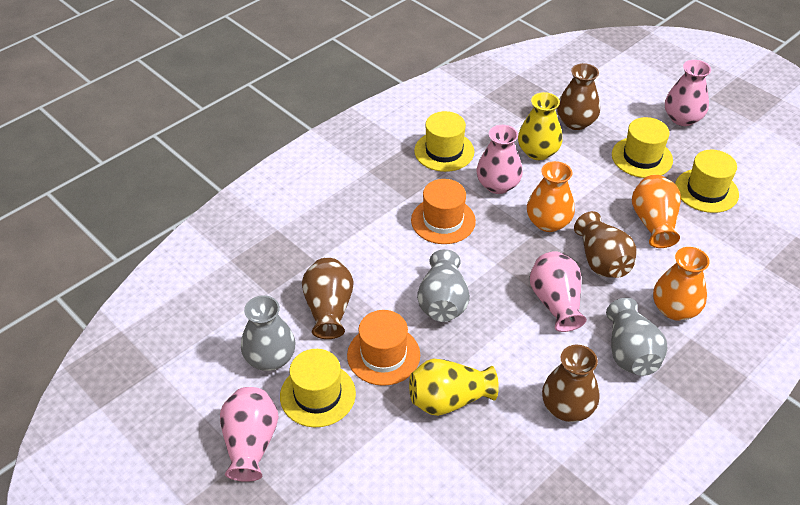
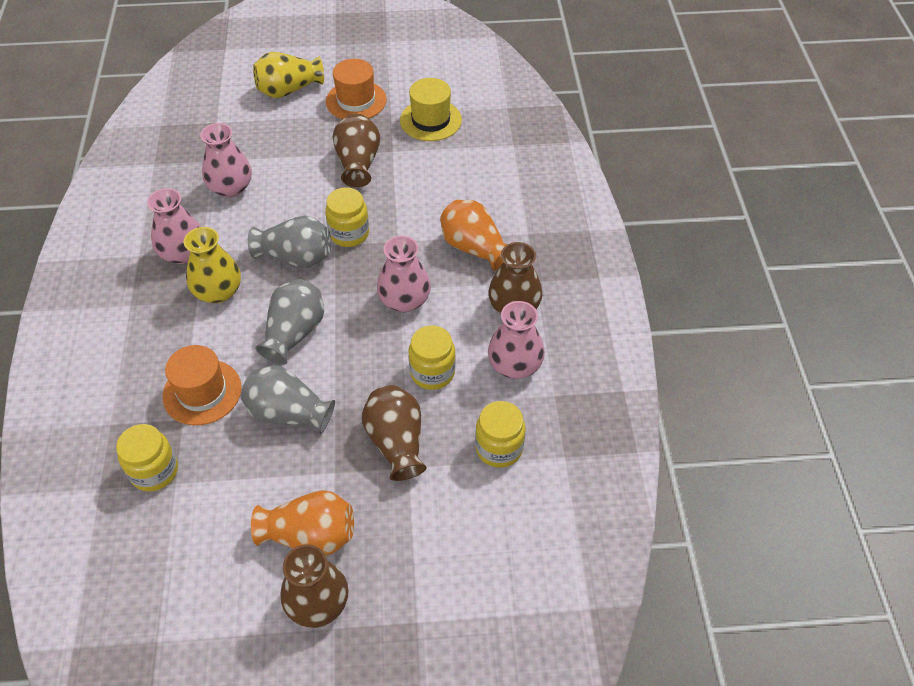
orange vase: [527,161,575,232] [632,175,681,248] [653,247,710,320] = 3 -> [251,490,354,555] [440,200,508,271] = 2
yellow hat: [280,349,356,427] [414,111,474,172] [612,117,673,178] [675,150,739,213] = 4 -> [400,78,462,141] = 1
yellow jar: none = 0 -> [116,424,178,491] [325,187,369,247] [408,325,456,390] [475,401,525,468] = 4

